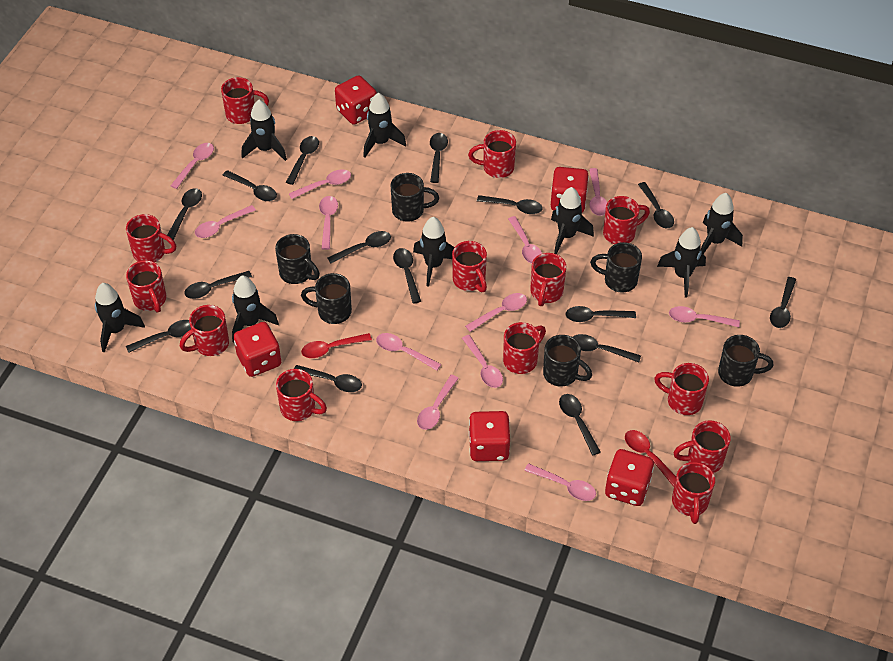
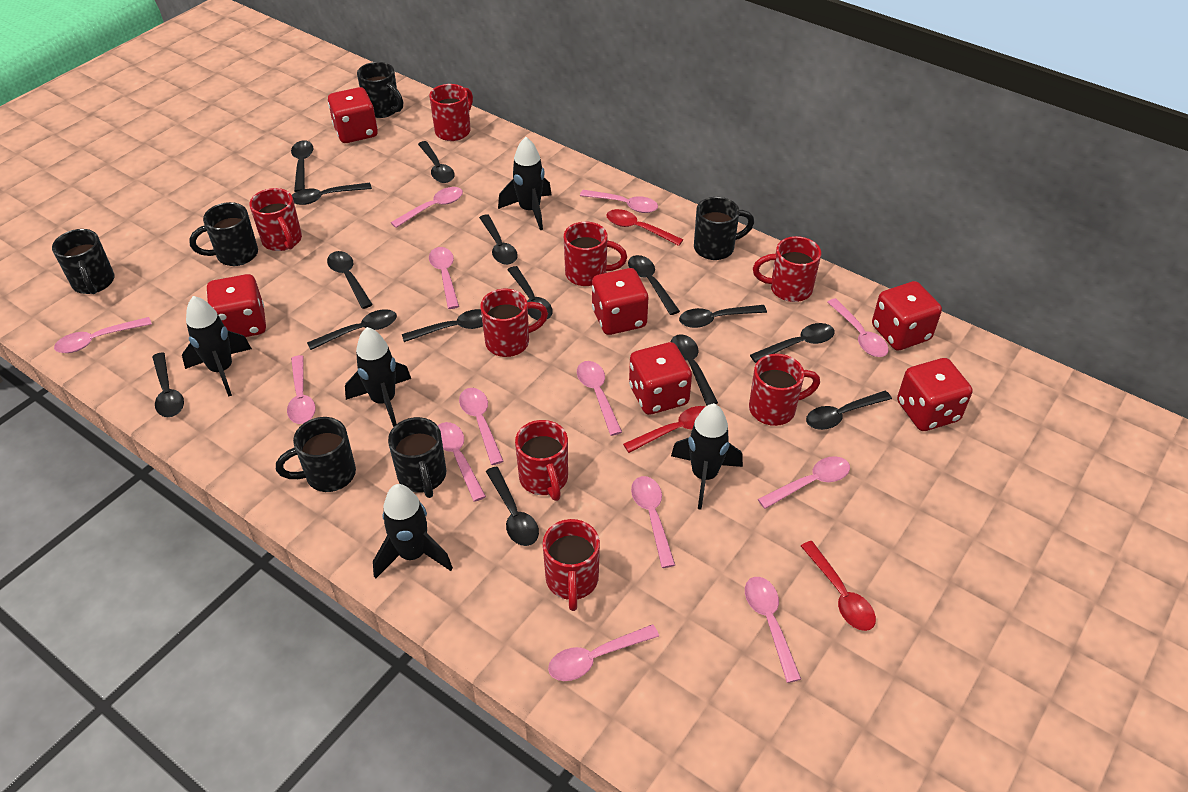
black rocket: [95,283,145,353] [232,275,279,343] [242,100,287,161] [363,93,406,158] [413,217,455,287] [551,187,594,254] [657,227,706,298] [700,193,743,254] = 8 -> [182,296,252,397] [345,327,411,427] [373,484,453,579] [498,137,552,230] [671,403,743,510] = 5
pink spoon: [170,143,214,189] [195,205,256,238] [289,169,351,199] [319,196,338,250] [376,333,441,371] [417,375,459,430] [462,335,503,388] [465,293,527,332] [508,216,542,264] [524,463,596,501] [589,168,607,216] [669,306,740,327] = 12 -> [54,317,152,353] [287,355,316,424] [391,187,463,228] [429,247,459,309] [438,422,486,502] [459,388,503,465] [548,624,659,681] [577,361,622,436] [580,190,658,213] [631,476,675,568] [745,577,801,683] [758,456,850,509] [827,298,888,357] = 13
red dice: [233,322,281,377] [335,75,377,125] [469,411,510,461] [551,167,589,213] [605,449,654,506] = 5 -> [207,274,266,337] [328,87,378,143] [592,268,648,335] [629,342,692,415] [872,281,942,351] [897,358,972,431] = 6
red mug: [126,214,176,262] [126,260,166,313] [180,305,229,356] [221,77,269,124] [276,369,327,421] [452,241,487,292] [468,130,516,178] [503,322,546,374] [530,253,566,306] [603,196,650,244] [654,363,709,415] [672,462,715,524] [674,420,731,473] = 13 -> [250,188,302,251] [429,84,473,141] [480,289,548,357] [515,420,568,501] [543,519,600,611] [564,222,627,286] [749,354,820,426] [753,236,821,302] = 8
red spoon: [301,333,372,358] [625,430,676,487] = 2 -> [607,209,683,246] [623,406,706,453] [801,541,876,631] = 3

